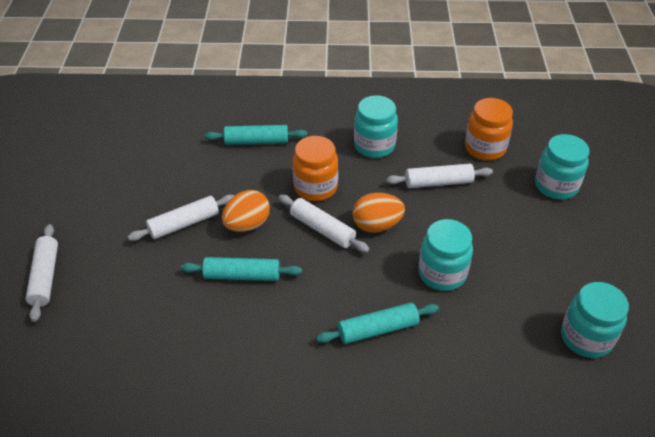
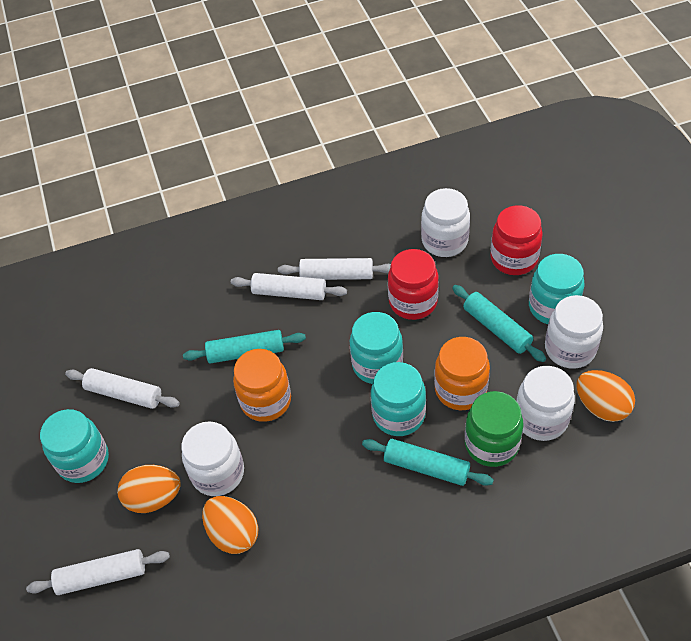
green jar: none = 0 -> [465,391,524,467] = 1
orange egg: [222,190,270,232] [352,193,405,233] = 2 -> [117,465,181,513] [202,496,259,554] [576,370,635,422] = 3
red jar: none = 0 -> [388,249,439,320] [490,205,543,275] = 2
white jar: none = 0 -> [181,421,244,496] [421,188,470,257] [516,366,575,441] [545,295,603,369] = 4

